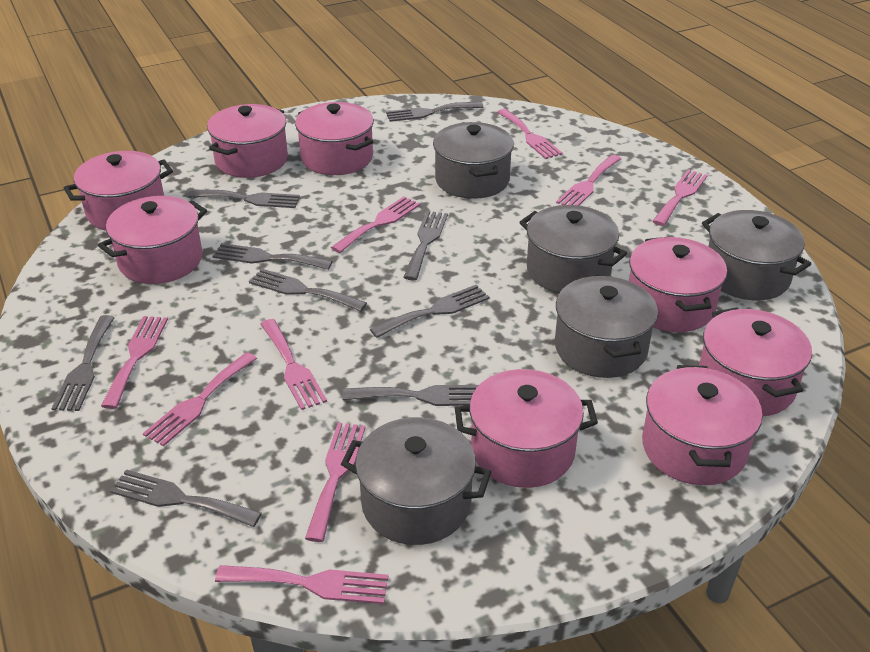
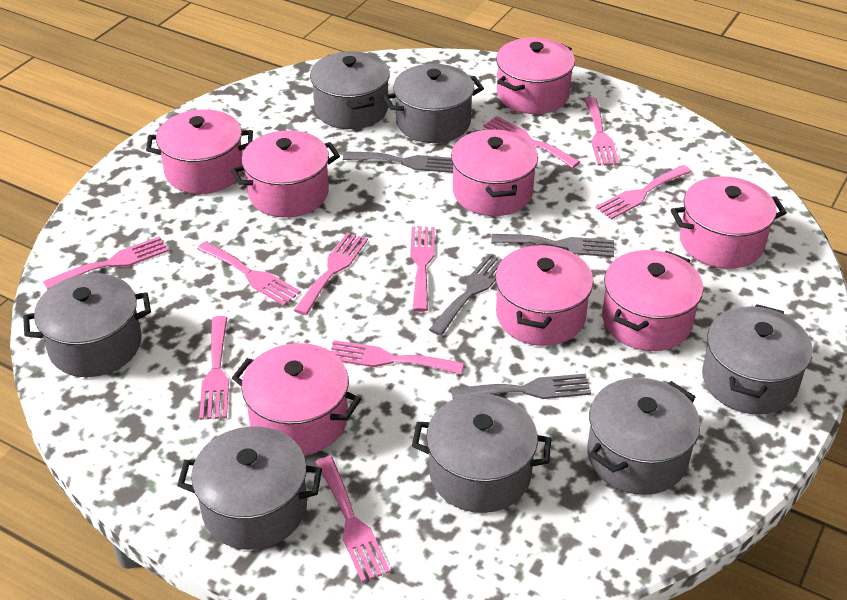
grey fork: [51,315,115,411] [110,470,262,527] [187,190,300,208] [212,243,333,270] [249,269,367,312] [343,385,479,406] [370,285,490,338] [386,102,484,122] [403,211,448,281] = 9 -> [343,151,453,173] [429,254,503,336] [451,374,591,399] [491,234,614,257] = 4
grey pot: [341,417,491,545] [433,122,514,199] [519,205,627,293] [555,275,658,378] [702,210,811,300] = 5 -> [23,273,151,377] [177,426,322,550] [310,51,390,129] [383,64,484,143] [412,394,552,513] [587,378,700,495] [702,304,813,415] = 7
pink fork: [101,316,168,409] [143,352,257,446] [215,565,388,604] [260,319,327,410] [305,422,365,542] [331,196,420,253] [497,109,563,159] [556,155,621,206] [652,170,708,226] = 9 -> [43,236,169,290] [197,241,301,306] [199,316,229,420] [294,233,368,315] [316,456,390,582] [330,340,464,374] [410,227,435,312] [483,116,580,168] [584,97,619,166] [596,165,692,220] = 10

